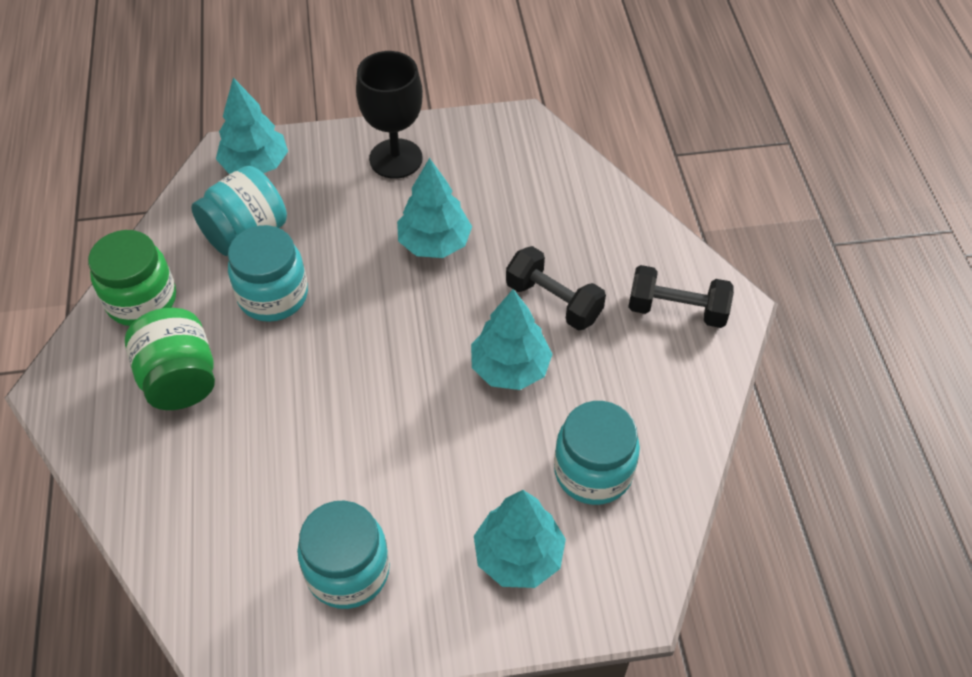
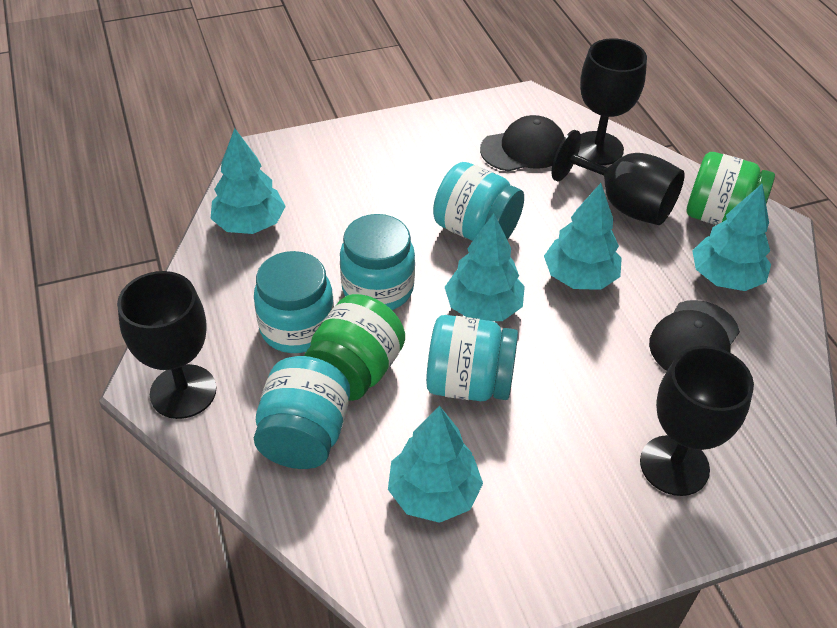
black cap: none = 0 -> [480,115,565,172] [649,300,740,371] = 2
black dumbbell: [506,246,606,330] [628,265,734,328] = 2 -> none = 0
black goblet: [356,51,423,179] = 1 -> [117,271,216,419] [552,130,685,225] [578,38,647,165] [640,346,754,496] = 4
turquoise jar: [191,166,287,256] [228,225,308,322] [297,501,390,609] [554,401,640,505] = 4 -> [254,251,334,353] [254,356,350,469] [340,214,415,310] [426,315,518,401] [433,162,524,241] = 5
turquoise tree: [216,78,288,174] [397,158,472,258] [471,289,553,390] [474,490,566,588] = 4 -> [210,128,286,234] [388,406,483,523] [445,213,525,321] [544,183,622,290] [692,183,771,291] = 5

